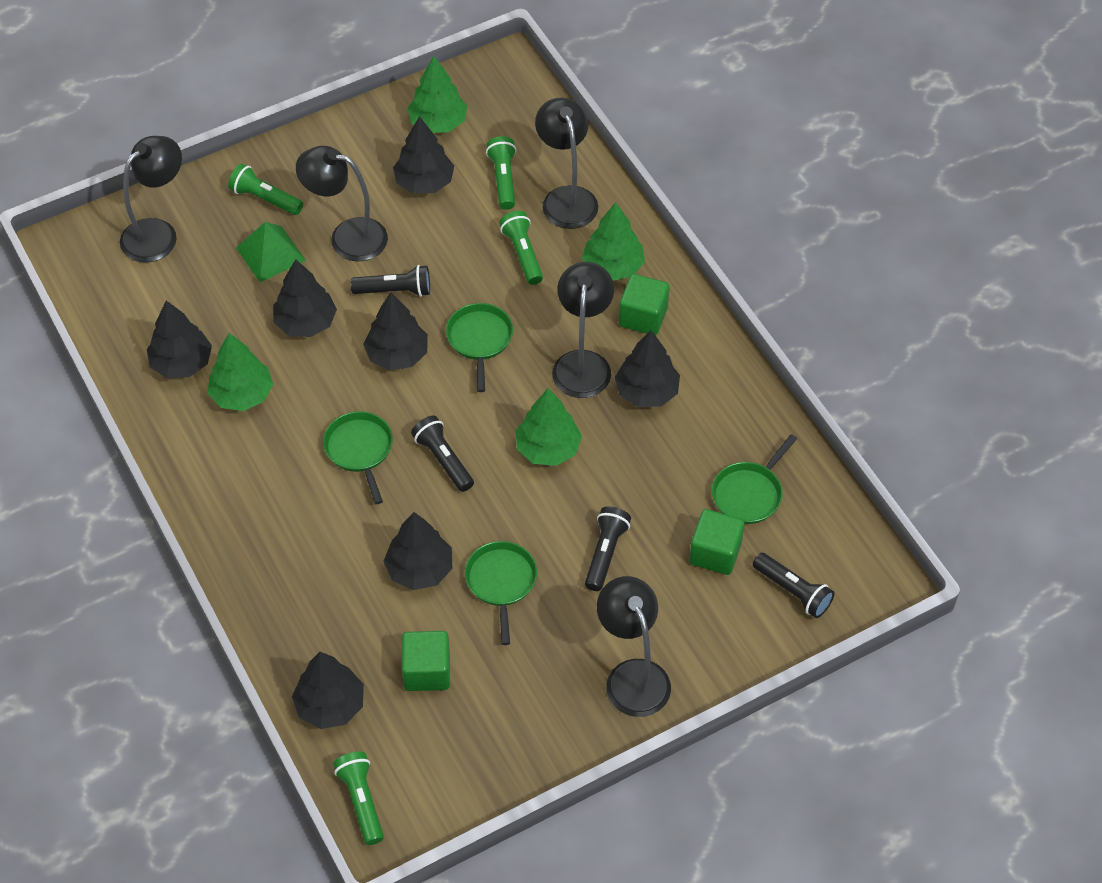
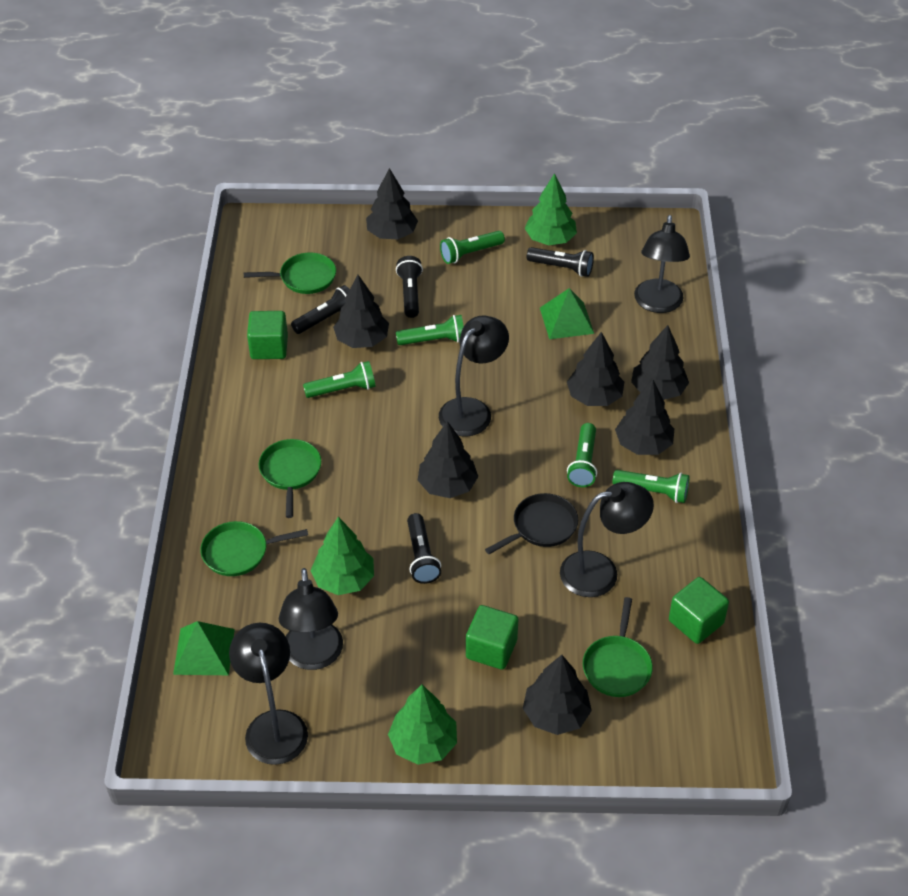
black pan: none = 0 -> [485,493,578,554] = 1
green flashlight: [228,164,303,215] [333,751,384,845] [486,136,516,210] [499,211,543,285] = 4 -> [303,361,376,398] [396,315,464,345] [440,231,505,264] [567,423,597,487] [612,470,690,503] = 5
green pyramid: [236,222,306,282] = 1 -> [173,621,235,675] [540,288,594,339] = 2
green tree: [208,333,273,411] [407,56,467,133] [516,388,582,466] [582,202,645,281] = 4 -> [310,517,374,595] [388,684,457,765] [524,173,577,246] = 3

